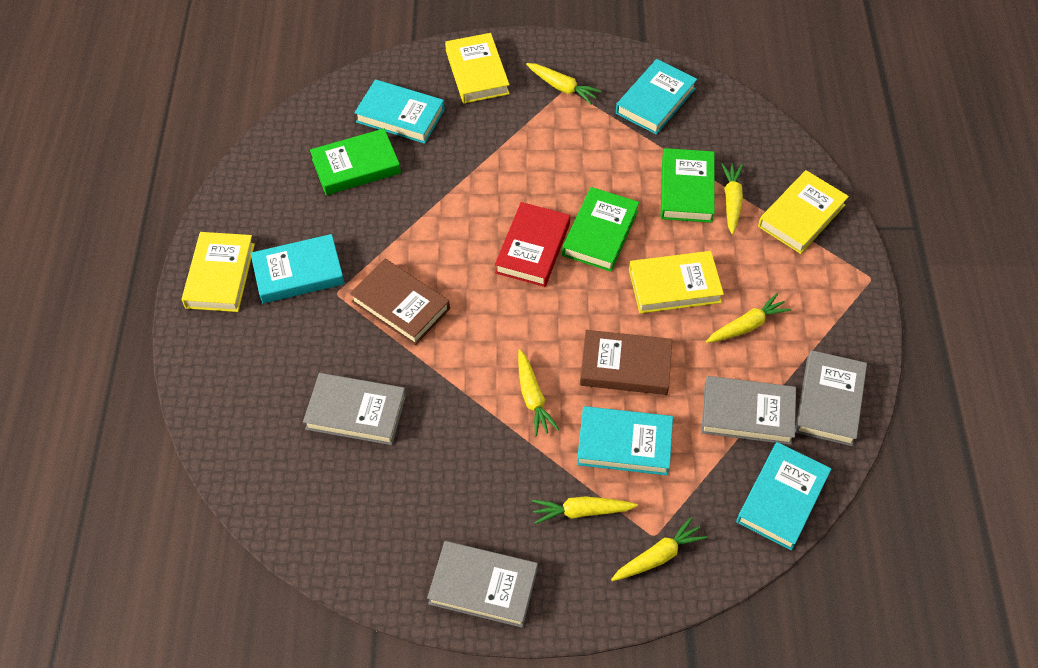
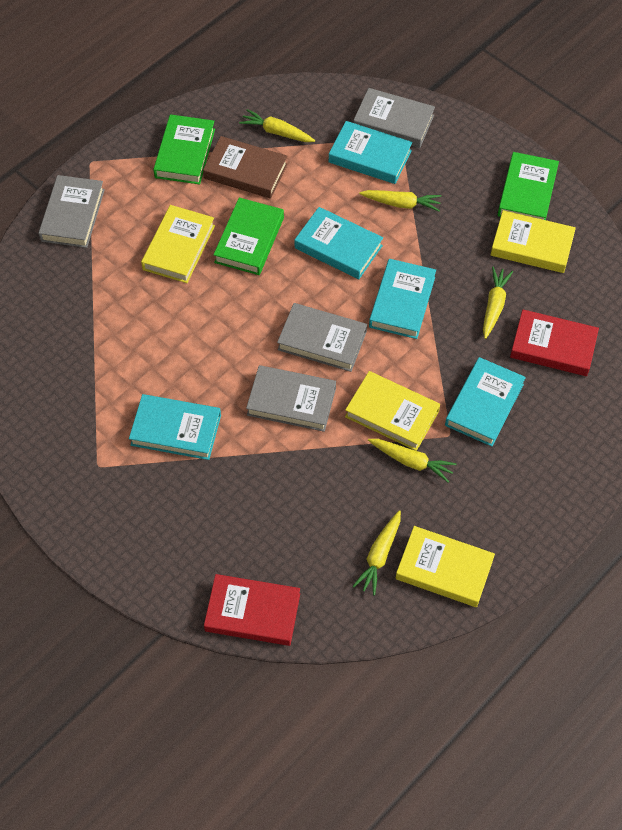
brown book: [350,259,450,345] [580,330,672,395] = 2 -> [203,136,288,198] = 1
red book: [495,202,570,287] = 1 -> [204,574,300,646] [510,309,599,376] = 2
yellow carrot: [518,349,559,436] [526,63,602,104] [532,496,638,524] [611,517,707,581] [706,293,791,343] [721,163,743,235] = 6 -> [239,109,315,142] [353,510,401,595] [359,190,442,211] [368,439,457,483] [483,267,513,339] = 5

